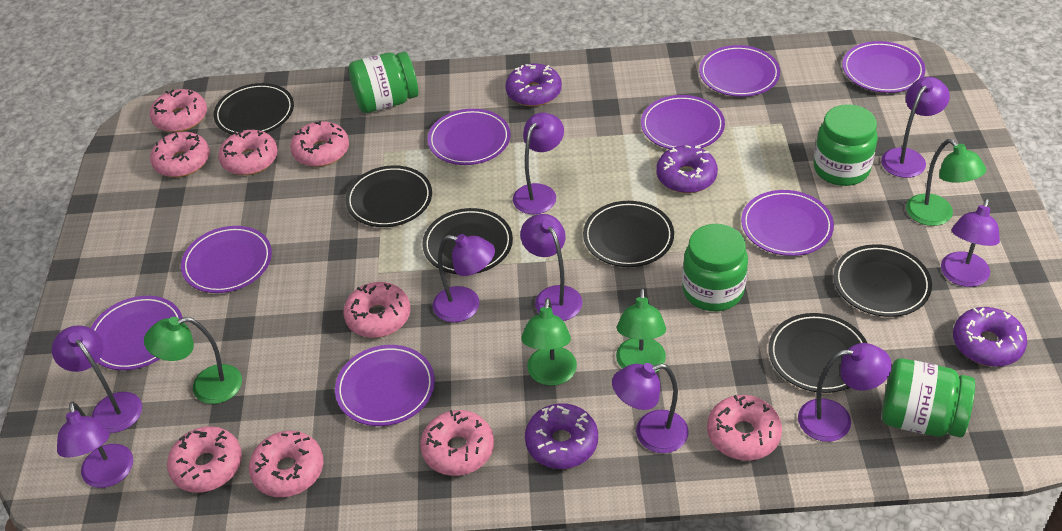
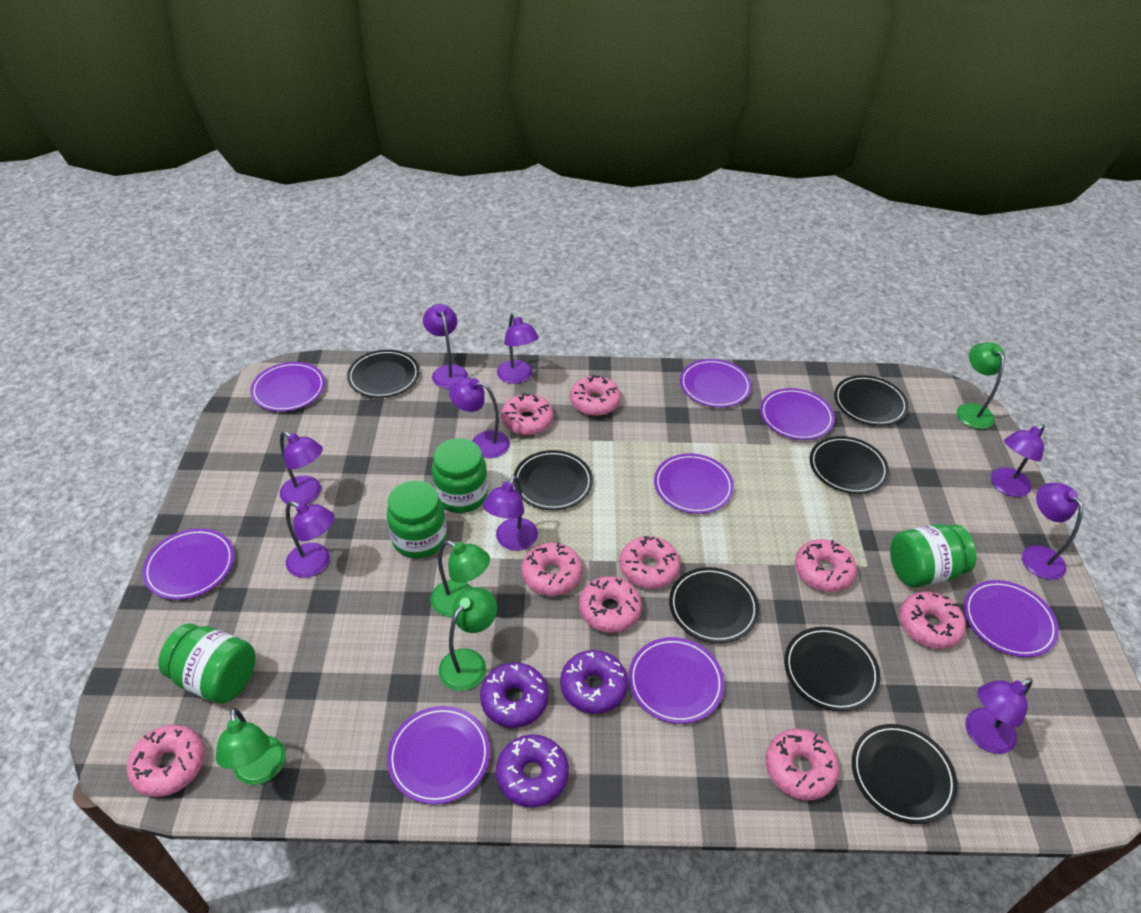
black plate: [213,83,294,135] [345,165,432,227] [423,208,513,274] [583,201,674,267] [768,313,867,393] [834,244,932,317] = 6 -> [347,350,420,398] [513,450,593,510] [669,567,759,643] [784,627,880,711] [810,436,889,494] [834,375,908,426] [852,724,958,824] = 7
purple donut: [505,64,562,106] [525,403,598,469] [656,145,718,193] [953,307,1027,367] = 4 -> [480,662,549,728] [496,735,569,807] [560,650,628,714] = 3

